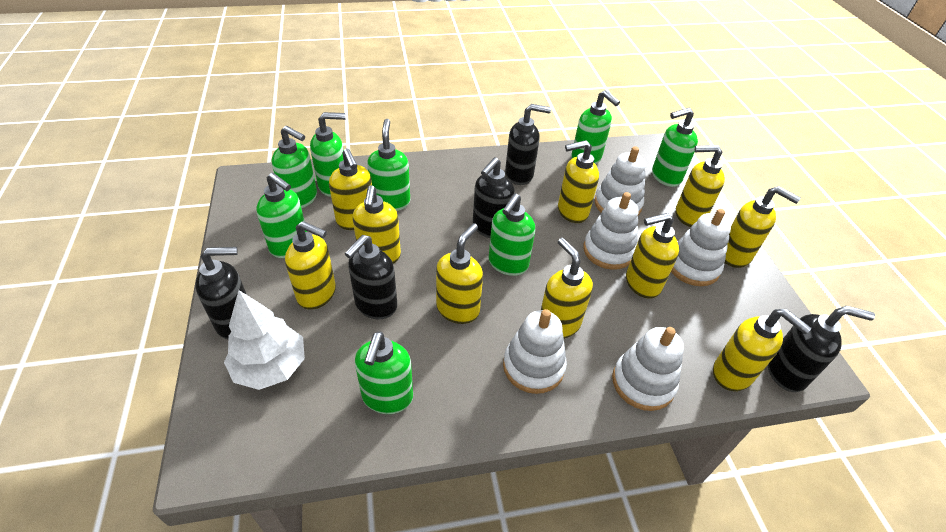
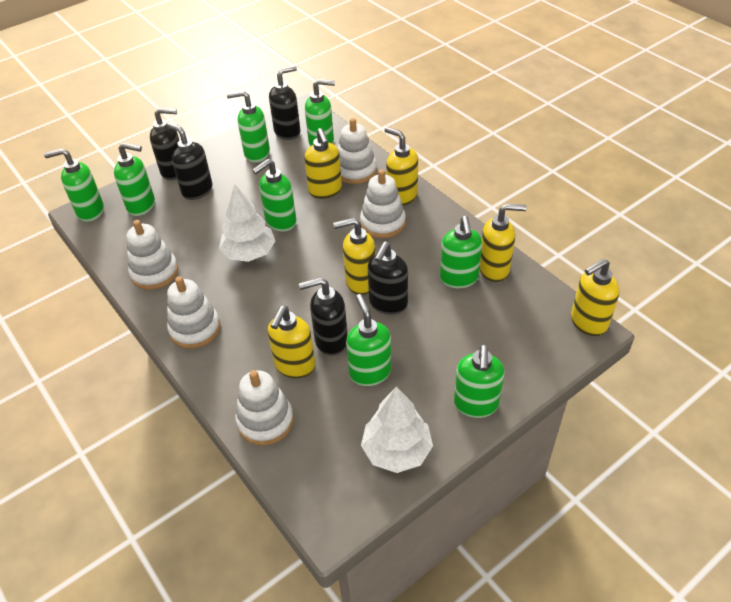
white tree: [224,290,305,390] = 1 -> [219,184,275,262] [361,386,433,473] = 2
yellow soap dispenser: [285,221,336,310] [329,149,372,230] [353,185,401,264] [436,223,483,324] [541,238,593,339] [558,140,599,223] [626,213,679,299] [676,145,725,227] [713,309,812,391] [725,186,801,268] = 10 -> [268,306,315,378] [304,128,342,199] [333,218,376,295] [385,127,418,206] [479,204,527,282] [571,259,619,336] = 6

